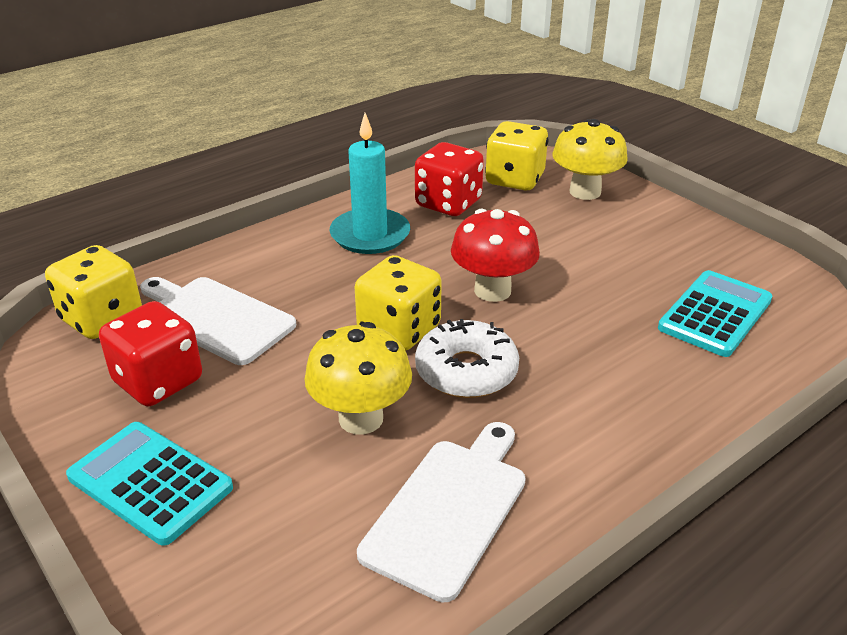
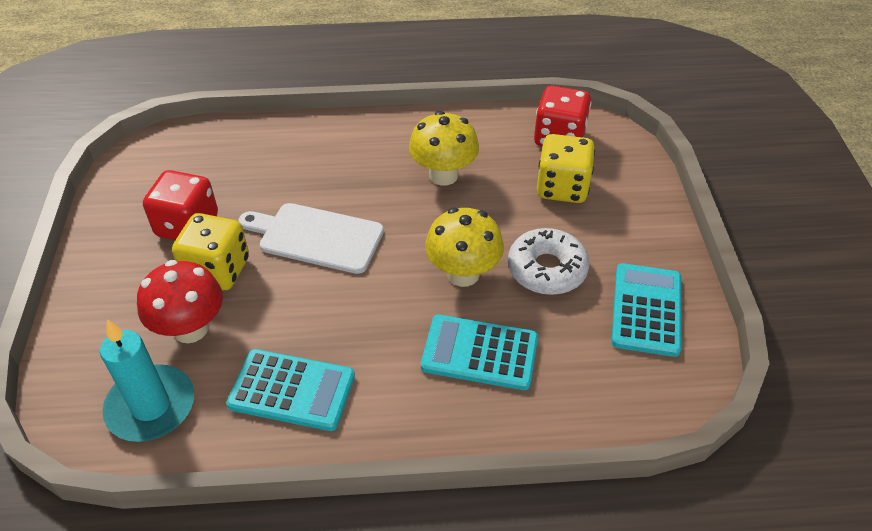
turquoise calculator: [66,422,233,546] [658,270,772,357] = 2 -> [226,349,355,431] [421,315,538,390] [611,263,681,357] = 3
white cutting board: [140,277,296,365] [357,422,526,603] = 2 -> [239,203,384,274] = 1
yellow dice: [45,245,142,339] [355,255,442,351] [485,121,549,191] = 3 -> [172,213,249,290] [537,134,595,203] = 2

